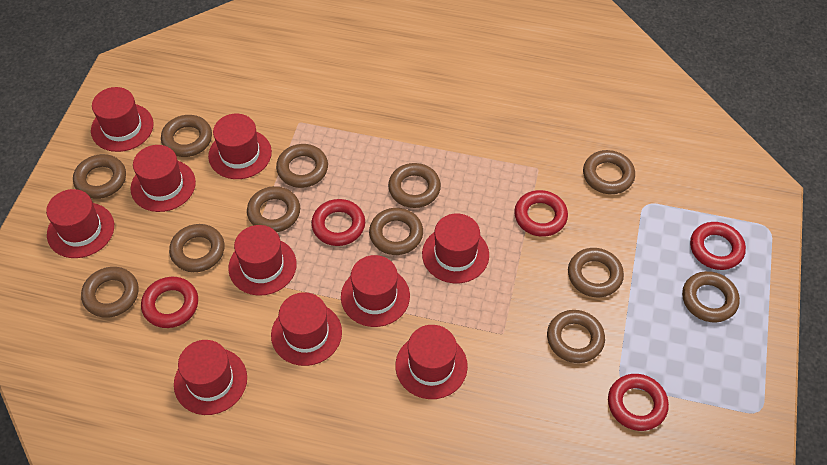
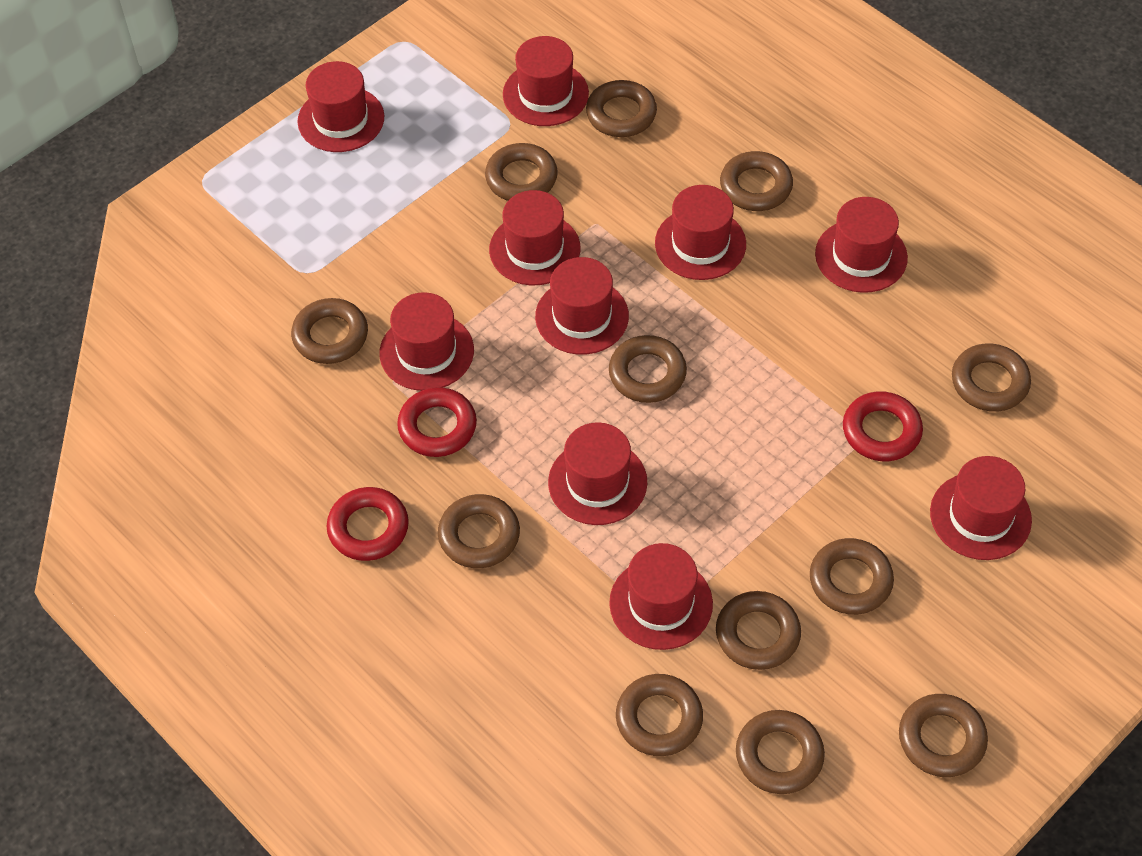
red ring: [141,277,198,328] [311,199,365,246] [514,190,568,237] [608,374,669,431] [690,222,746,270] = 5 -> [327,487,409,561] [397,387,477,457] [843,391,923,461] = 3

